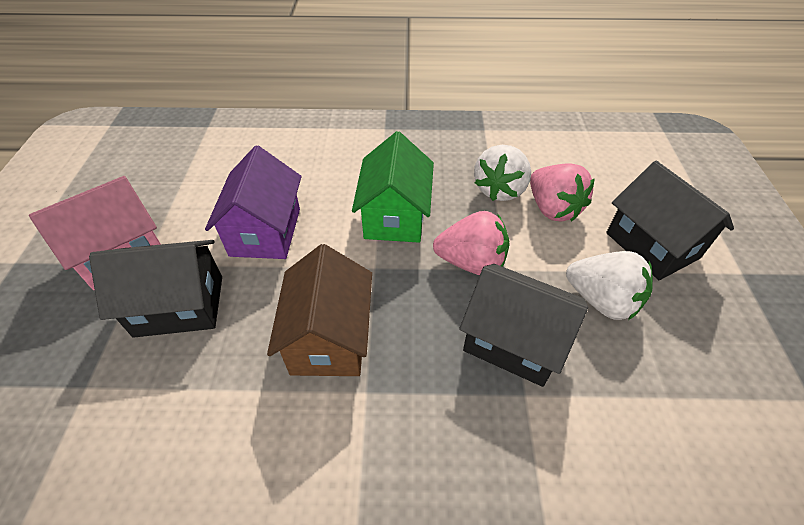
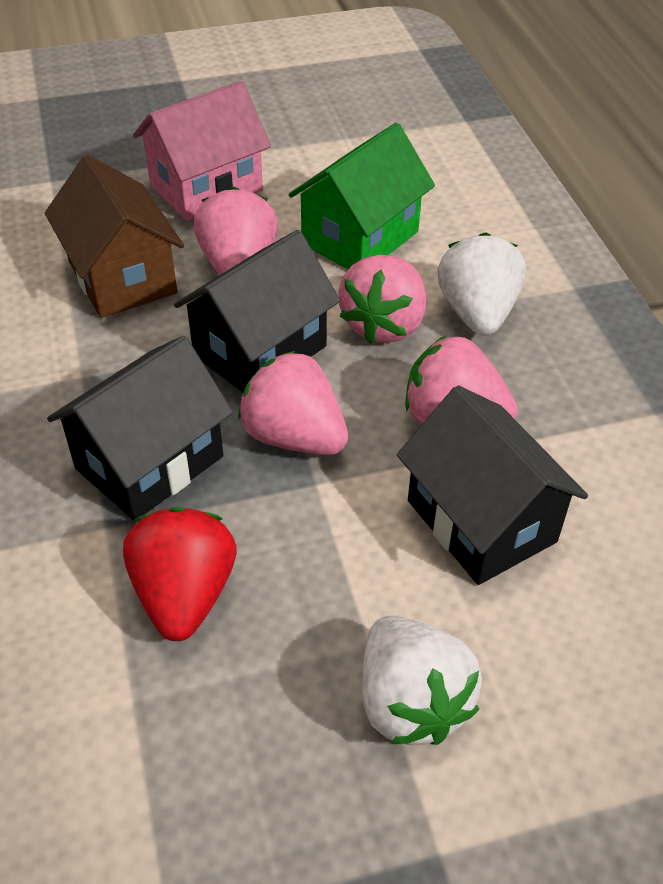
pink strawberry: [433,211,509,275] [530,163,595,222] = 2 -> [194,186,278,275] [238,351,348,455] [339,255,426,344] [405,335,518,425] = 4
purple house: [205,146,302,259] = 1 -> none = 0
red strawberry: none = 0 -> [123,507,237,641] = 1

